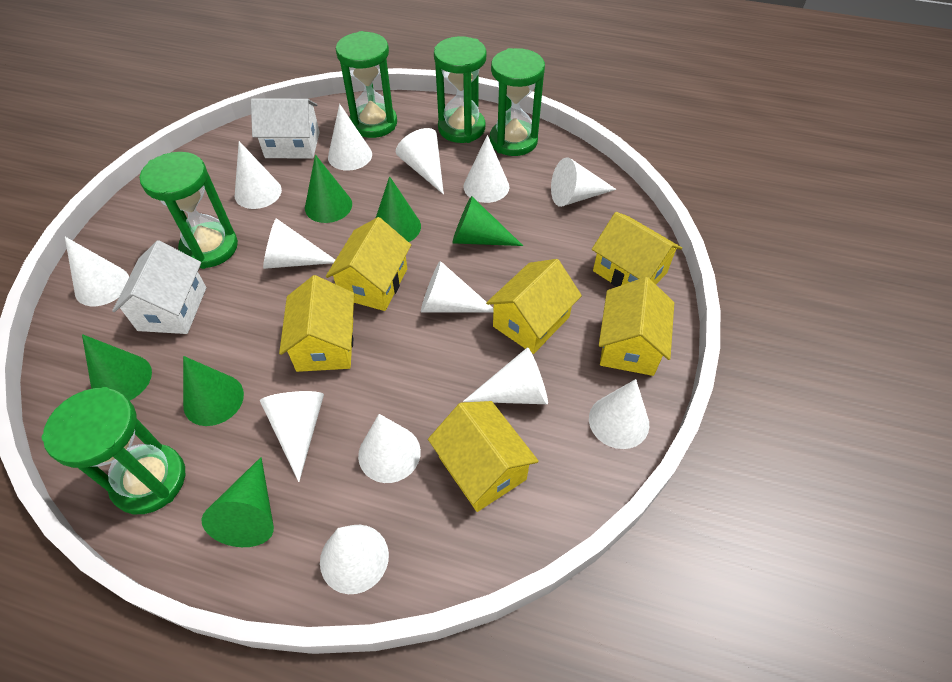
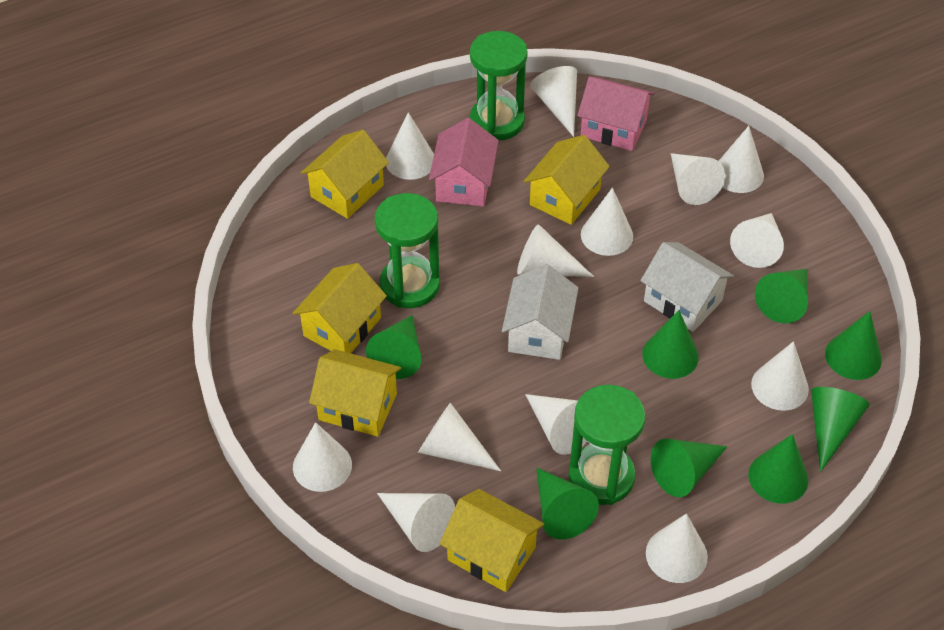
green cone: [82,334,152,401] [183,356,244,426] [202,457,274,547] [305,155,352,223] [376,176,421,242] [452,196,523,246] = 6 -> [366,315,421,379] [536,468,599,539] [642,310,698,379] [651,439,727,497] [748,434,808,504] [755,269,808,323] [811,387,870,472] [825,311,882,380] = 8
green hourglass: [42,387,185,514] [140,152,238,269] [336,31,397,138] [434,36,487,143] [490,48,545,156] = 5 -> [375,193,440,308] [470,31,528,141] [568,385,646,505] = 3
pink house: none = 0 -> [429,118,499,206] [577,76,655,151] = 2
yellow house: [279,275,354,372] [326,217,411,311] [428,401,539,512] [486,259,582,354] [592,212,682,287] [599,277,674,376] = 6 -> [293,263,387,353] [301,130,389,219] [309,349,401,437] [440,489,544,592] [524,135,610,225] = 5

